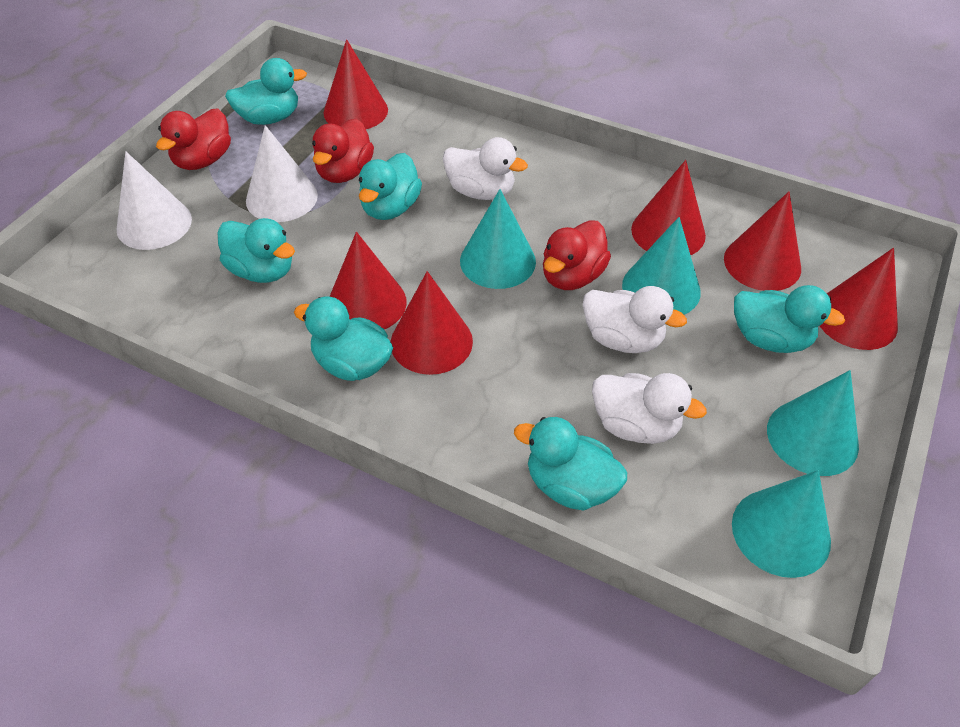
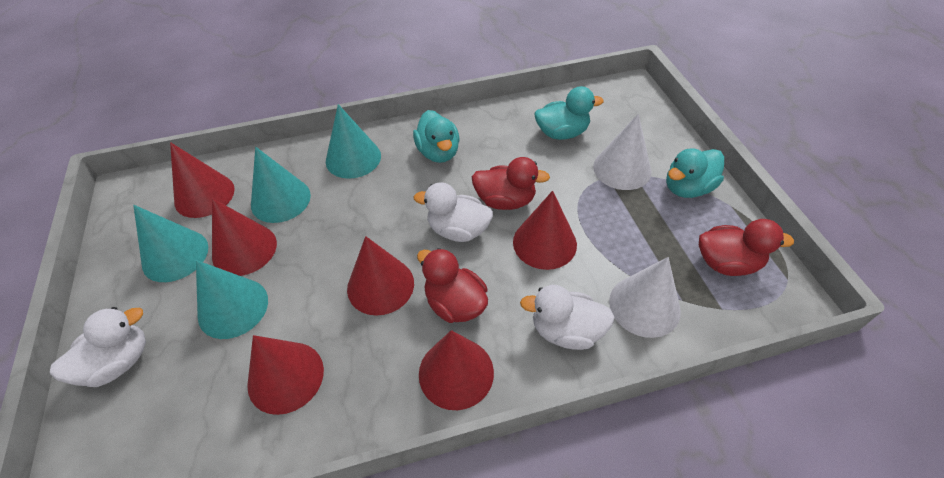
turquoise duck: [218,218,295,283] [225,58,307,125] [294,297,393,381] [359,153,422,220] [514,417,627,511] [734,285,845,353] = 6 -> [413,110,460,163] [535,86,604,140] [666,148,724,198] = 3

